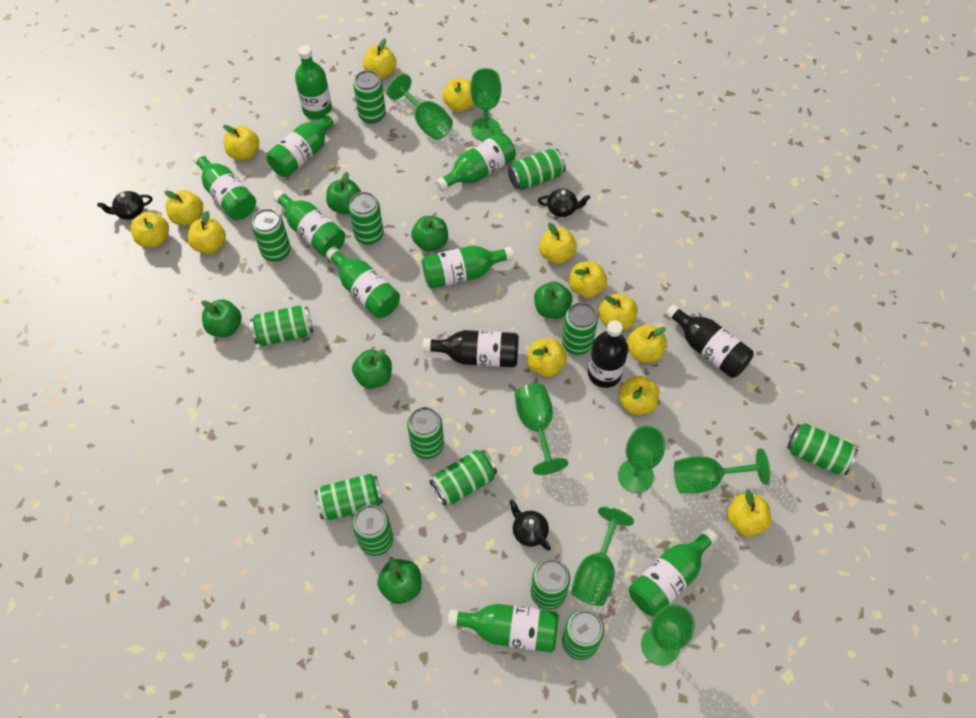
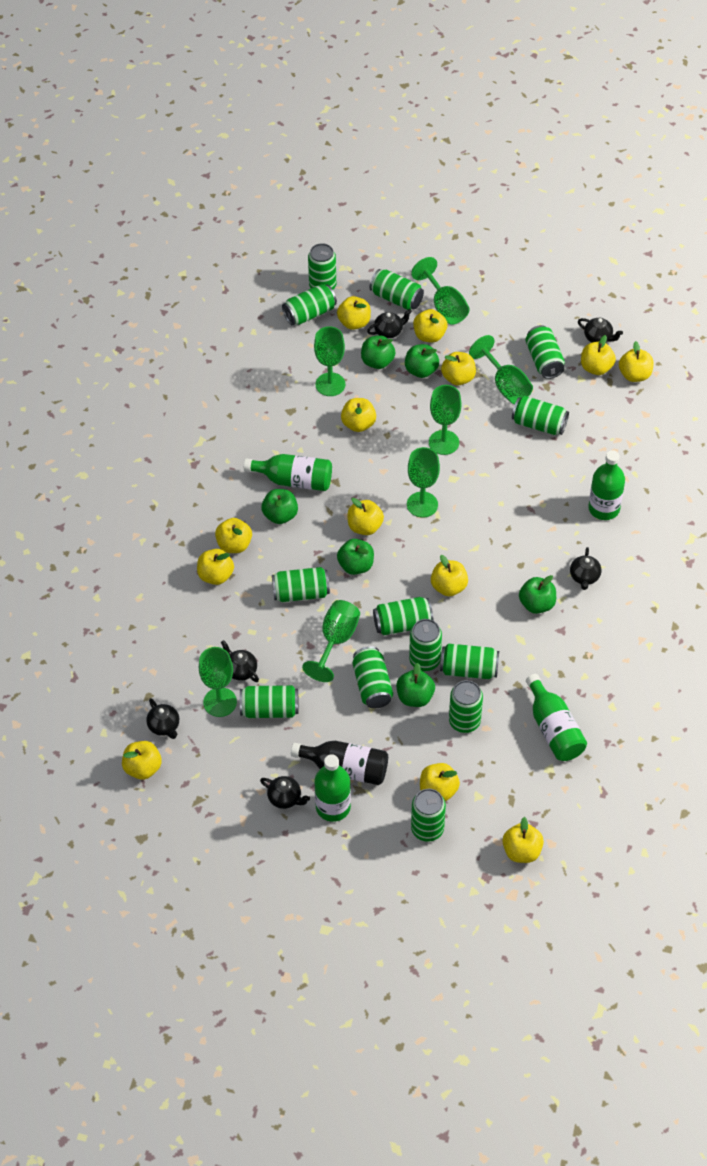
black bottle: [423,330,519,367] [588,320,628,388] [666,304,754,378] = 3 -> [291,741,388,785] = 1
black teapot: [97,191,152,220] [509,500,551,551] [538,189,590,217] = 3 -> [146,698,179,739] [221,640,259,682] [260,776,310,809] [367,309,412,339] [570,547,601,590] [578,318,623,342] = 6
green bottle: [193,152,256,220] [267,111,339,177] [273,190,345,257] [295,45,332,120] [326,247,400,318] [422,246,514,289] [435,132,516,191] [448,604,559,652] [629,528,718,616] = 9 -> [244,454,332,491] [314,754,351,822] [526,674,587,761] [588,450,625,520] = 4

